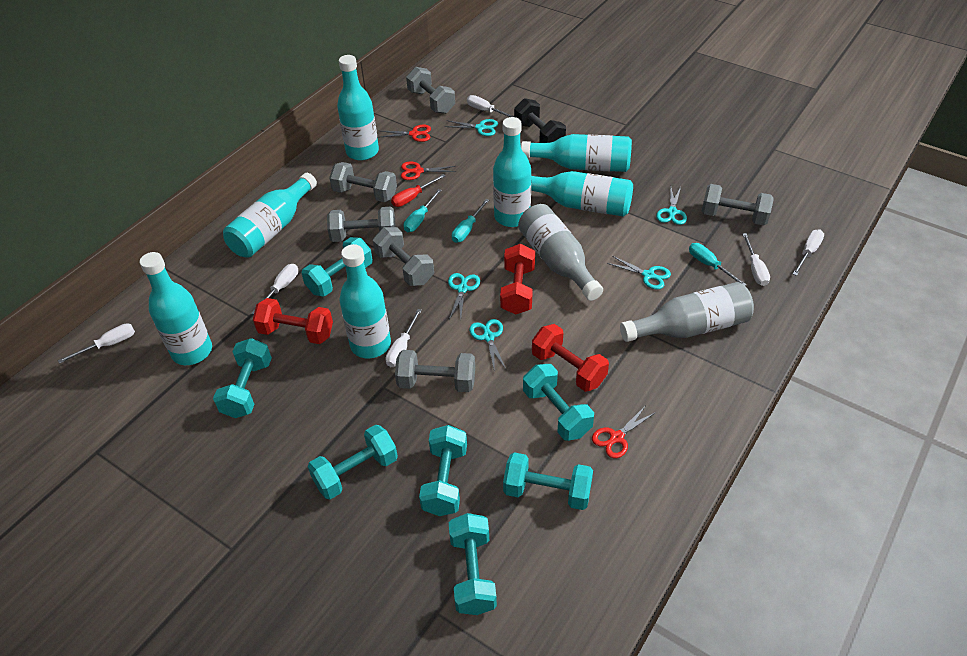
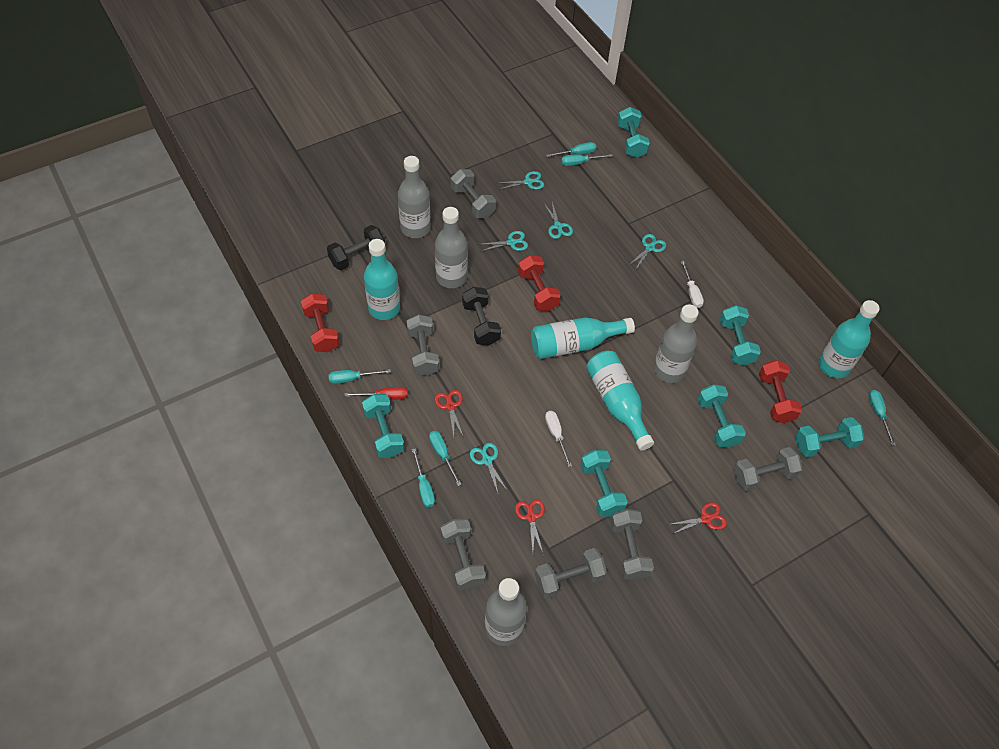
black dumbbell: [514,98,566,143] = 1 -> [327,225,386,270] [462,287,501,346] = 2
grey bottle: [518,204,603,301] [620,282,754,342] = 2 -> [398,156,431,238] [435,207,467,288] [485,578,527,646] [653,304,699,383] = 4
turquoise bottle: [140,252,212,365] [223,173,317,258] [337,55,379,161] [339,244,391,358] [493,117,531,227] [521,134,632,172] [531,171,633,217] = 7 -> [364,239,400,320] [531,317,635,359] [586,351,654,451] [819,300,879,378] = 4
turquoise dumbbell: [213,338,272,418] [302,237,373,297] [308,424,398,499] [419,425,467,516] [449,513,497,615] [503,452,593,510] [523,364,594,441] = 7 -> [362,394,405,458] [580,450,628,517] [617,107,650,158] [697,384,746,448] [720,305,761,366] [795,417,864,457] = 6
turquoise screwdriver: [404,189,442,232] [452,199,489,243] [689,243,747,286] = 3 -> [329,369,391,384] [412,448,435,508] [429,431,461,486] [546,142,596,157] [561,154,613,166] [868,390,896,446] = 6
white screwdriver: [58,323,135,364] [251,264,298,314] [386,309,422,367] [467,95,514,117] [742,233,770,286] [793,230,824,276] = 6 -> [545,411,572,467] [681,261,704,308] = 2

